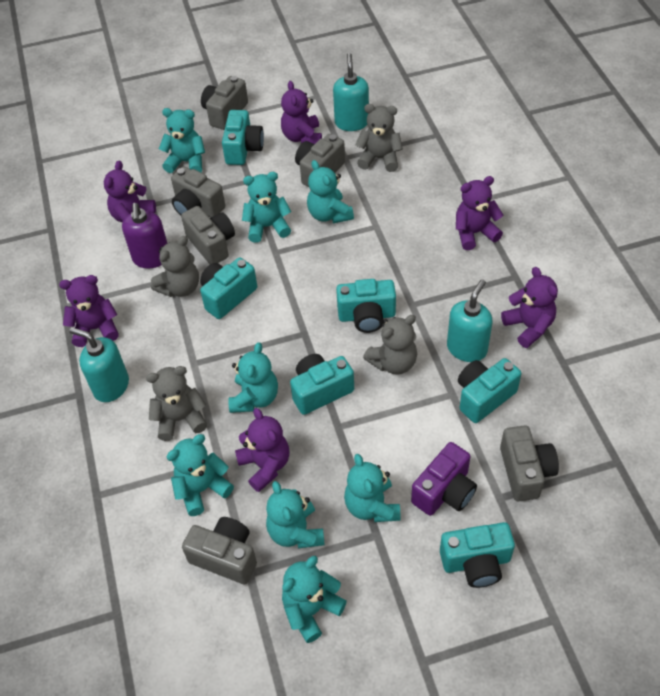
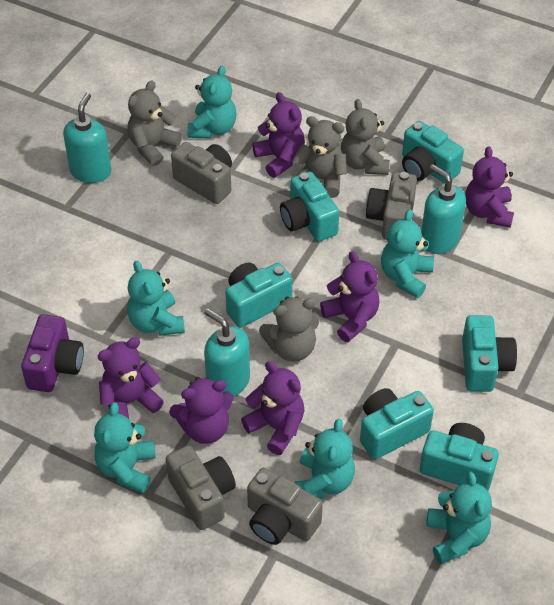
grey camera: [171,166,225,217] [181,206,235,264] [182,517,257,585] [201,76,248,130] [295,134,345,187] [500,425,559,501] = 6 -> [166,445,236,530] [171,142,232,204] [247,468,323,545] [366,172,417,240] = 4
purple soap dispenser: [122,203,167,268] = 1 -> none = 0
turquoise teddy bear: [159,108,205,173] [167,434,234,516] [228,342,278,413] [242,172,291,243] [266,481,325,548] [282,556,347,643] [307,160,354,223] [344,454,401,522] = 8 -> [94,402,156,493] [127,261,185,336] [187,66,237,139] [295,419,355,499] [381,209,434,298] [427,472,492,564] = 6

